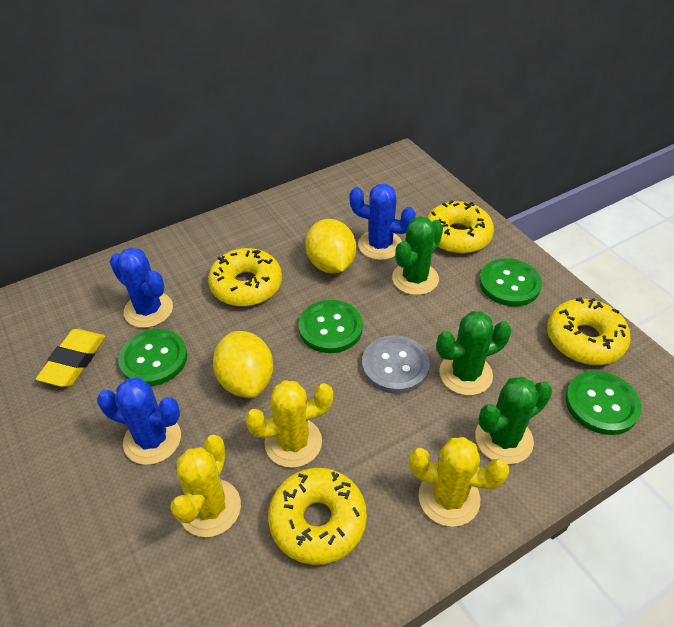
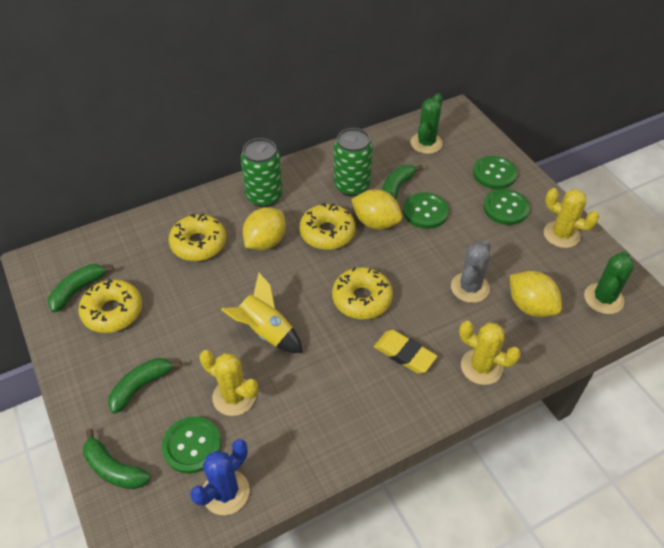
blue cactus: [97,378,181,465] [110,247,173,328] [349,184,416,260] = 3 -> [190,439,250,515] = 1
green banana: none = 0 -> [48,264,114,312] [83,429,151,489] [108,358,182,414] [382,165,423,200] = 4
green cactus: [392,216,443,295] [436,311,511,395] [475,377,552,464] = 3 -> [410,93,443,154] [584,251,634,314] = 2
green can: none = 0 -> [241,138,283,207] [334,128,373,196] = 2
grey button: [362,335,430,394] = 1 -> none = 0
grey cactus: none = 0 -> [451,240,491,303] = 1
yellow lemon: [213,331,273,398] [305,219,356,273] = 2 -> [243,207,286,250] [351,190,402,230] [510,271,562,317] = 3
yellow rocket: none = 0 -> [221,273,303,353] = 1

